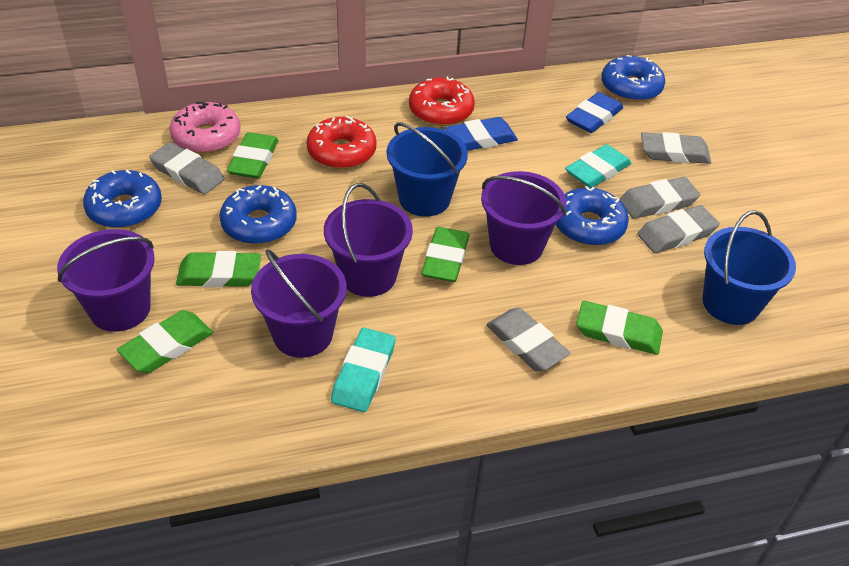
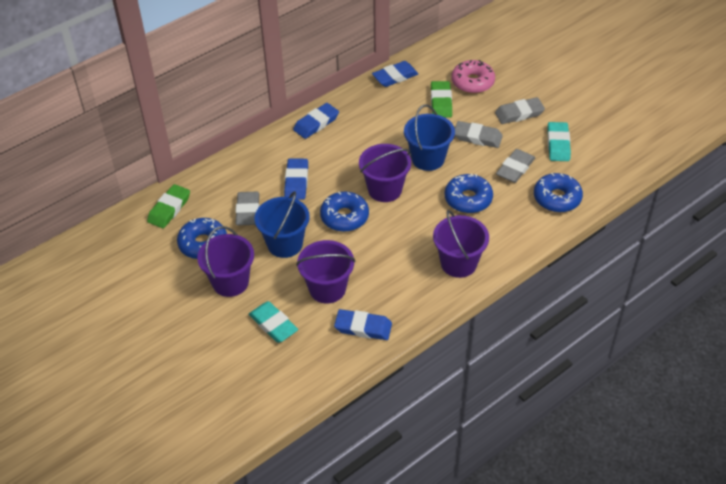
blue eraser: [445,117,518,151] [566,92,623,133] = 2 -> [284,158,308,200] [293,103,339,139] [334,309,392,340] [372,61,418,87] = 4
green eraser: [117,310,213,373] [176,251,261,288] [227,132,278,179] [421,227,469,282] [576,301,663,355] = 5 -> [147,184,190,228] [431,81,452,118] = 2
grey eraser: [149,142,225,195] [486,307,570,372] [620,177,700,219] [638,205,720,253] [641,132,711,164] = 5 -> [235,192,260,226] [455,121,503,148] [495,97,545,124] [496,149,535,183] = 4
red donut: [307,116,377,169] [409,76,475,126] = 2 -> none = 0

